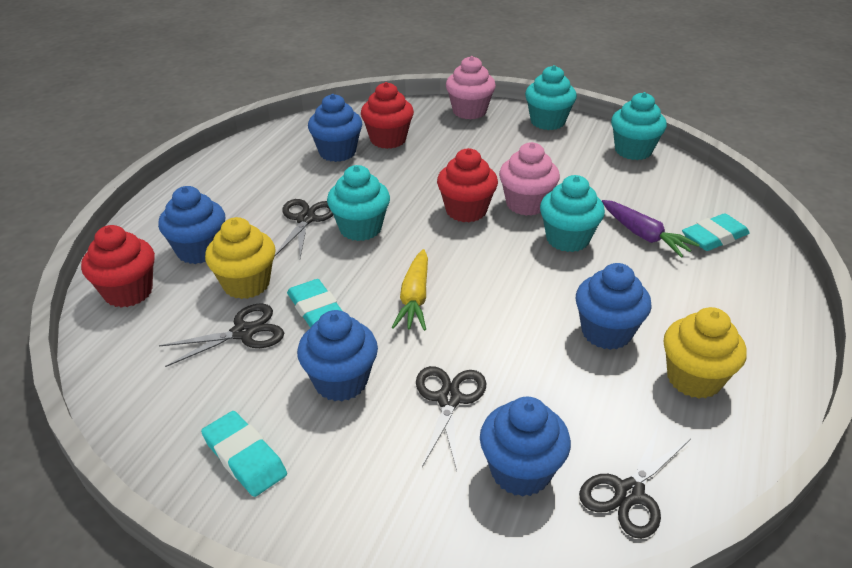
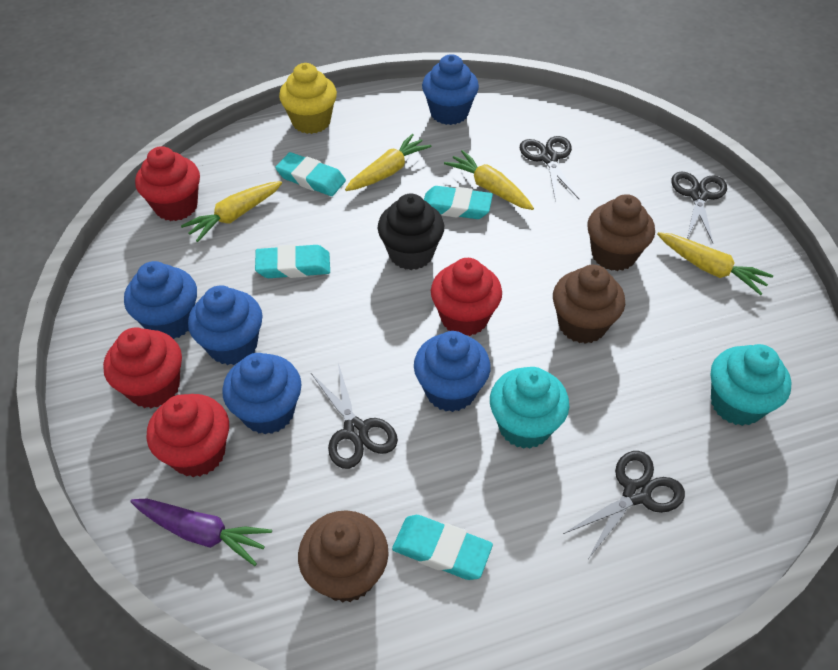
black cupcake: none = 0 -> [377,193,444,270] = 1
brown cupcake: none = 0 -> [298,510,389,603] [553,265,625,344] [587,194,655,271] = 3
pink cupcake: [446,56,496,120] [499,142,560,216] = 2 -> none = 0
red cupcake: [81,225,155,307] [361,82,414,149] [437,148,498,222] = 3 -> [103,327,182,408] [135,146,200,221] [147,394,229,477] [431,258,502,336] = 4
turquoise cupcake: [327,165,390,241] [525,65,577,130] [540,175,605,252] [611,92,667,160] = 4 -> [490,367,569,449] [711,344,791,426] = 2
turquoise eraser: [201,411,287,497] [287,279,342,328] [682,213,750,251] = 3 -> [255,245,330,278] [275,152,346,196] [392,515,493,580] [424,186,493,219] = 4
yellow carrot: [392,249,428,331] = 1 -> [181,181,282,242] [345,134,432,191] [444,150,534,210] [657,232,773,295] = 4
yellow cupcake: [205,217,276,299] [664,307,747,399] = 2 -> [279,63,337,134] = 1

